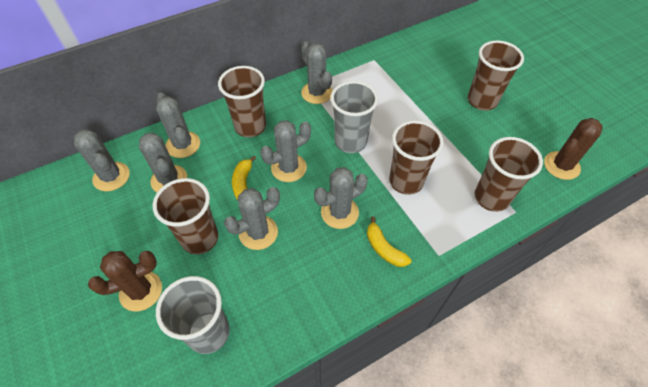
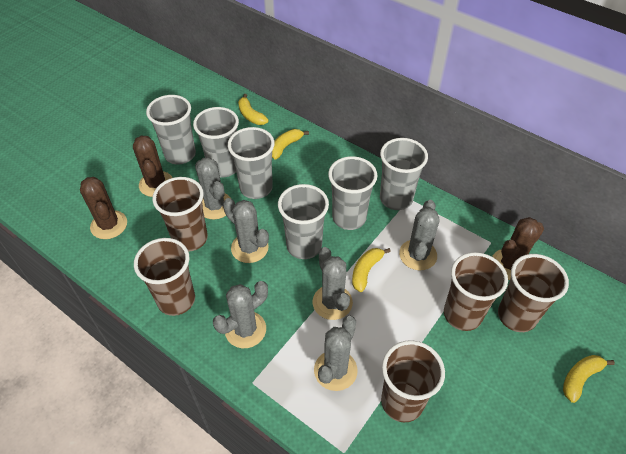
brown cactus: [88,251,162,312] [544,118,603,180] = 2 -> [80,177,127,239] [133,136,172,197] [492,217,544,280] = 3
grey cactus: [74,129,130,191] [139,133,187,192] [156,93,200,158] [224,187,280,250] [260,120,311,182] [301,42,332,104] [314,167,368,229] = 7 -> [195,157,231,219] [213,281,268,348] [223,198,269,263] [313,247,353,320] [314,316,358,391] [399,200,440,271] = 6
grey cup: [156,276,230,354] [330,81,378,153] = 2 -> [146,95,196,164] [193,107,239,178] [228,127,275,199] [278,184,329,259] [328,156,377,230] [380,138,428,210] = 6
yellow banana: [232,156,256,201] [367,217,411,267] = 2 -> [238,94,269,125] [272,129,309,160] [352,248,391,292] [563,355,615,403] = 4

